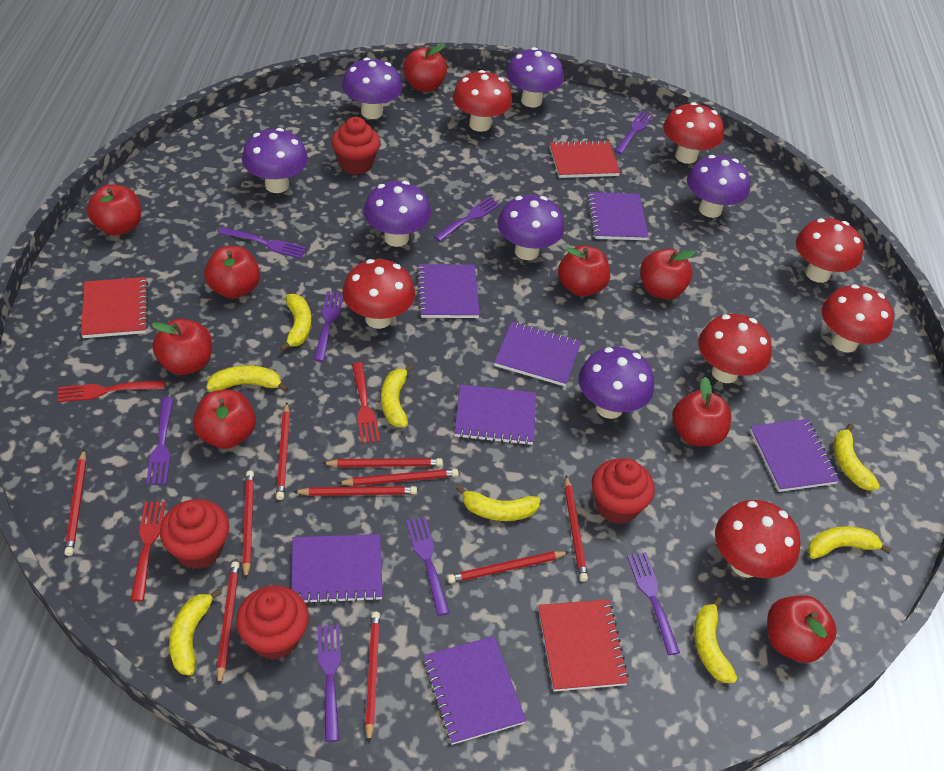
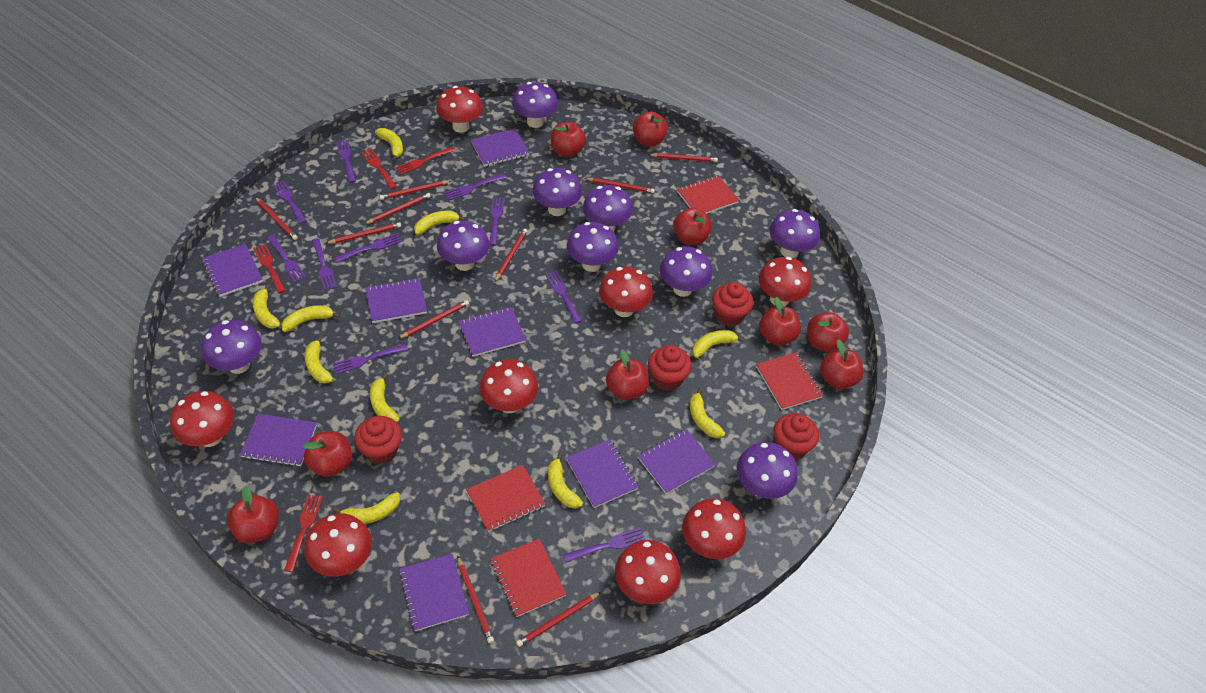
purple fork: [146,398,173,485] [218,227,307,259] [313,291,343,362] [318,625,341,742] [406,517,450,616] [434,197,500,241] [615,111,653,154] [627,552,680,655] = 8 -> [267,235,307,283] [273,180,307,224] [312,238,337,291] [333,344,408,374] [334,233,402,263] [336,140,356,183] [445,174,506,201] [489,198,504,246] [546,271,582,324] [563,528,645,563] = 10
purple mushroom: [242,128,308,193] [342,57,402,119] [364,181,431,247] [498,195,564,260] [506,47,564,107] [578,347,654,419] [687,155,750,218] = 7 -> [202,320,262,374] [437,221,489,271] [512,82,558,128] [533,168,582,216] [567,222,619,272] [583,185,633,231] [660,247,712,297] [737,442,798,499] [770,209,820,258] = 9
purple notebook: [291,534,383,604] [417,264,480,318] [423,636,526,745] [455,384,536,445] [494,321,581,386] [587,192,649,240] [750,419,840,492] = 7 -> [202,244,263,297] [240,414,317,467] [365,278,427,323] [399,554,469,631] [459,307,526,357] [471,129,529,166] [566,439,639,508] [638,429,716,494] = 8
red fork: [58,380,165,402] [131,502,165,601] [352,362,380,444] = 3 -> [253,244,286,293] [284,495,323,572] [361,148,397,189] [396,147,456,174] = 4
red mushroom: [342,259,415,329] [453,70,512,132] [663,102,724,164] [698,314,772,383] [715,500,801,578] [796,218,863,283] [822,284,894,353] = 7 -> [170,391,234,447] [304,513,372,577] [436,86,483,133] [480,359,538,413] [599,266,653,317] [615,540,681,604] [682,498,746,559] [759,257,811,306] = 8
red notebook: [81,277,148,338] [538,599,629,691] [550,140,621,178] = 3 -> [466,465,545,532] [491,538,566,617] [677,175,739,214] [756,352,823,410] = 4
yellow banana: [169,589,222,676] [206,366,288,392] [280,294,311,351] [381,364,414,427] [456,485,540,521] [694,597,737,683] [808,526,892,559] [834,424,880,490] = 8 -> [253,284,280,328] [281,305,340,332] [305,336,333,383] [334,492,400,524] [370,373,400,422] [375,128,403,161] [414,211,465,235] [548,453,583,508] [690,388,725,438] [692,330,744,358] = 10

